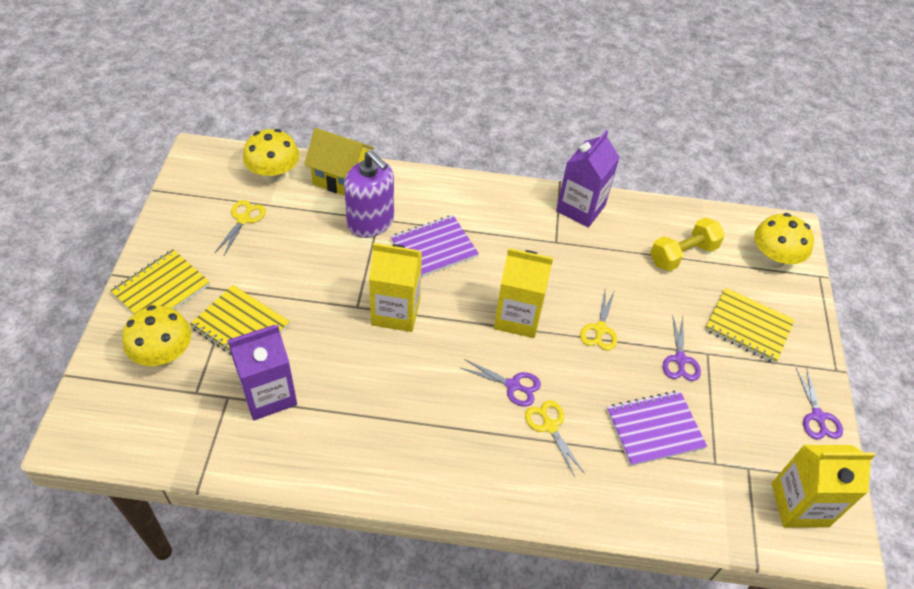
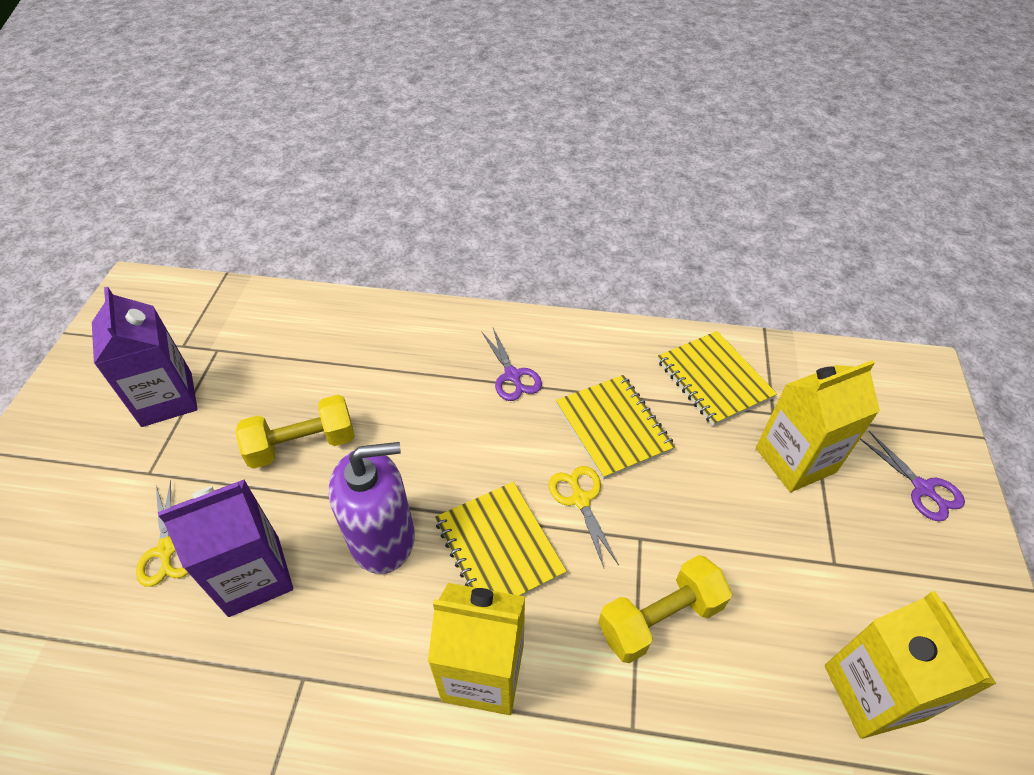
purple notebook: [391,215,479,277] [607,391,707,466] = 2 -> none = 0
purple scissors: [461,359,541,407] [663,314,701,381] [796,367,843,439] = 3 -> [482,328,542,401] [860,431,965,521] = 2
yellow dumbbell: [650,217,725,271] = 1 -> [236,395,355,469] [598,555,732,663] = 2
yellow house: [304,128,374,196] = 1 -> none = 0
yellow mushroom: [122,305,191,366] [243,129,299,183] [754,213,814,268] = 3 -> none = 0
yellow scissors: [215,200,266,255] [525,400,585,477] [580,290,617,351] = 3 -> [136,480,189,587] [549,466,619,567] = 2

